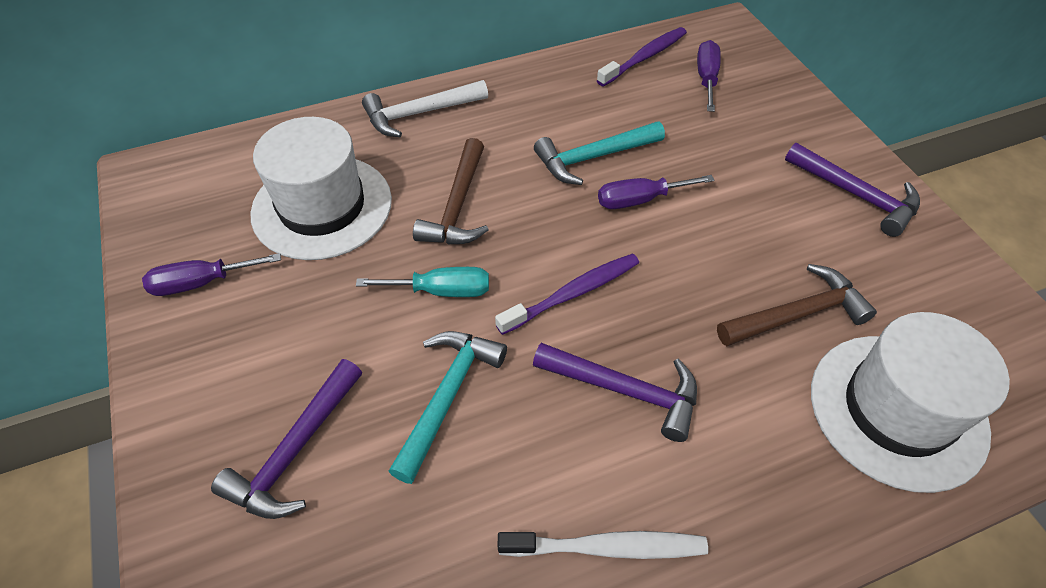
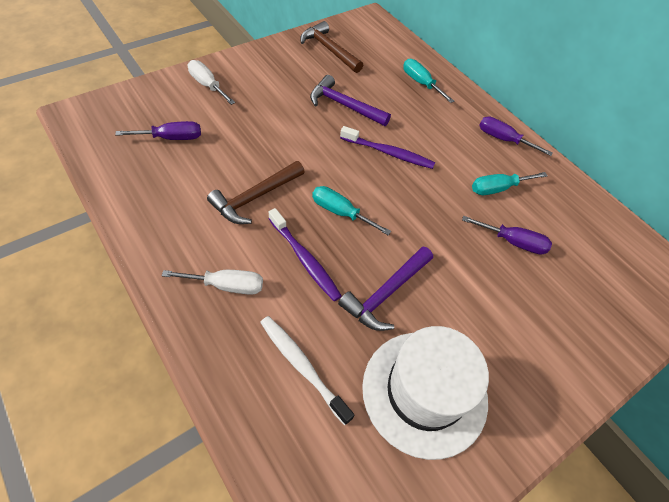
purple hammer: [211,359,362,519] [533,343,697,442] [785,143,920,237] = 3 -> [310,75,391,126] [338,247,433,331] = 2
turquoise hammer: [388,331,507,484] [534,121,665,185] = 2 -> none = 0
turquoise screwdriver: [356,267,489,297] = 1 -> [312,186,391,235] [403,59,454,103] [472,172,548,195] = 3
white hammer: [362,80,488,137] = 1 -> none = 0
white hat: [251,117,392,260] [811,312,1010,493] = 2 -> [362,326,489,460] = 1
white screwdriver: none = 0 -> [162,270,263,295] [188,60,235,105] = 2

